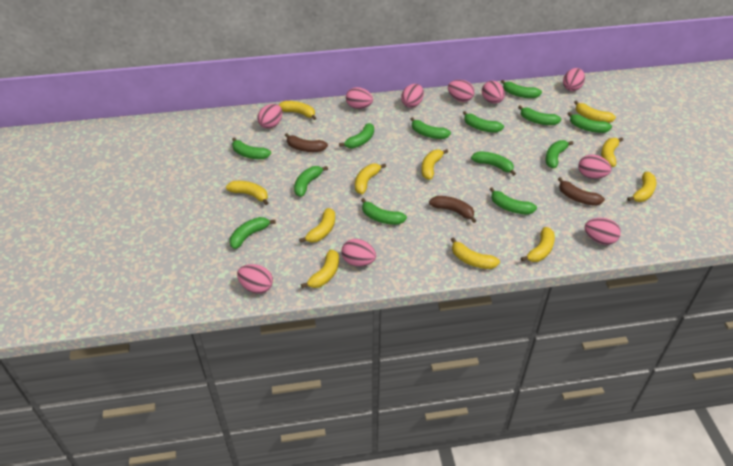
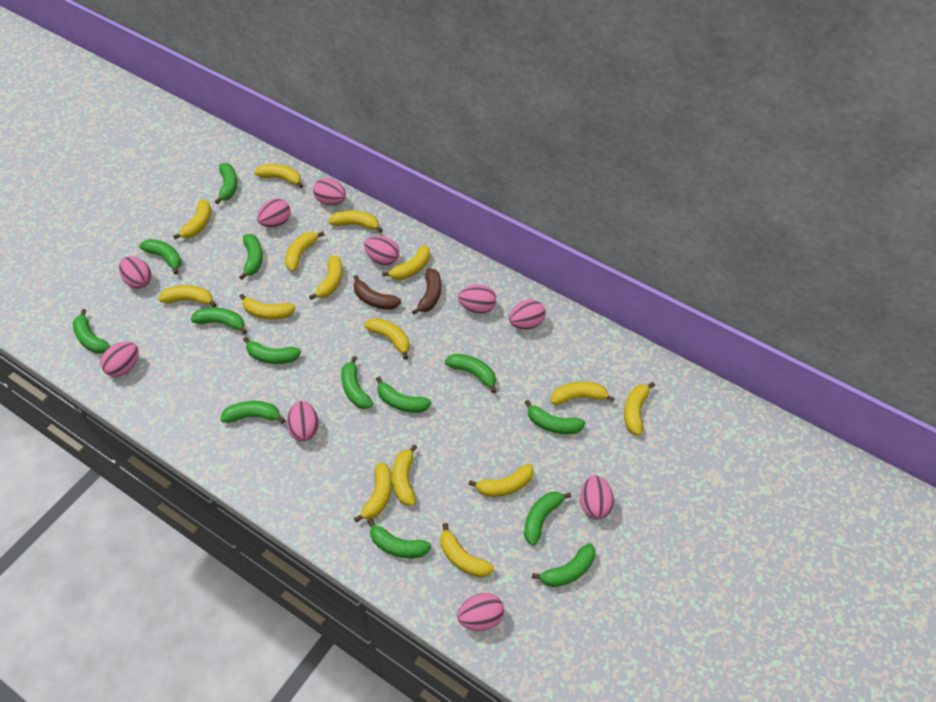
brown banana: [285,133,328,152] [429,196,476,223] [558,177,605,206] = 3 -> [353,275,401,310] [412,268,441,315] = 2
green banana: [230,217,276,249] [232,137,271,159] [294,166,328,197] [339,123,374,148] [361,198,407,225] [411,117,451,139] [463,111,504,133] [471,152,516,176] [490,187,537,215] [501,80,542,98] [518,105,561,125] [546,140,573,168] [567,112,612,133] = 13 -> [73,309,110,354] [139,239,182,275] [190,308,247,334] [215,163,237,204] [220,401,285,424] [240,234,263,280] [243,337,301,364] [341,356,373,409] [367,519,431,558] [376,377,432,413] [445,354,496,393] [524,400,585,434] [524,491,571,545] [532,543,595,587] = 14
yellow banana: [226,181,268,205] [279,101,316,120] [299,208,335,243] [301,249,339,288] [355,164,386,194] [421,149,448,180] [451,237,500,269] [521,227,555,262] [574,101,616,123] [601,137,623,167] [627,172,657,202] = 11 -> [158,285,217,308] [173,200,211,239] [239,294,296,319] [254,164,303,188] [285,231,324,271] [309,255,343,300] [328,210,383,233] [354,463,392,523] [364,318,410,359] [382,245,430,280] [392,444,418,506] [441,523,494,577] [468,464,534,497] [551,382,615,405] [624,382,655,435] = 15

